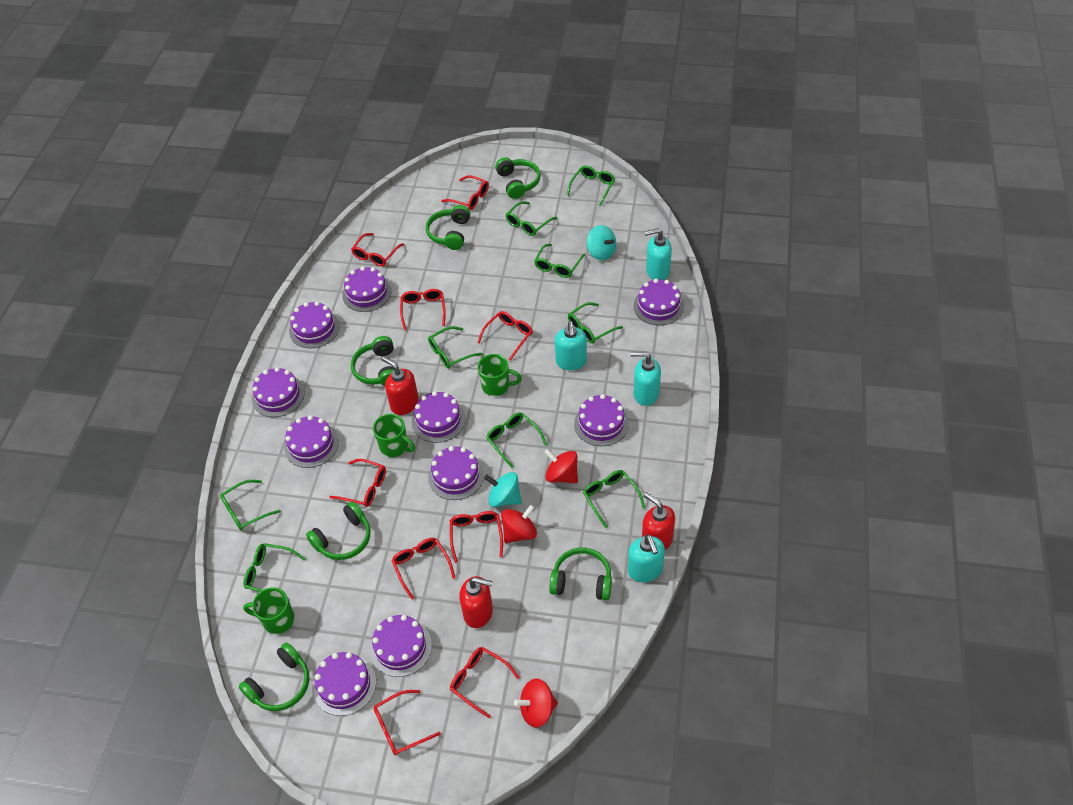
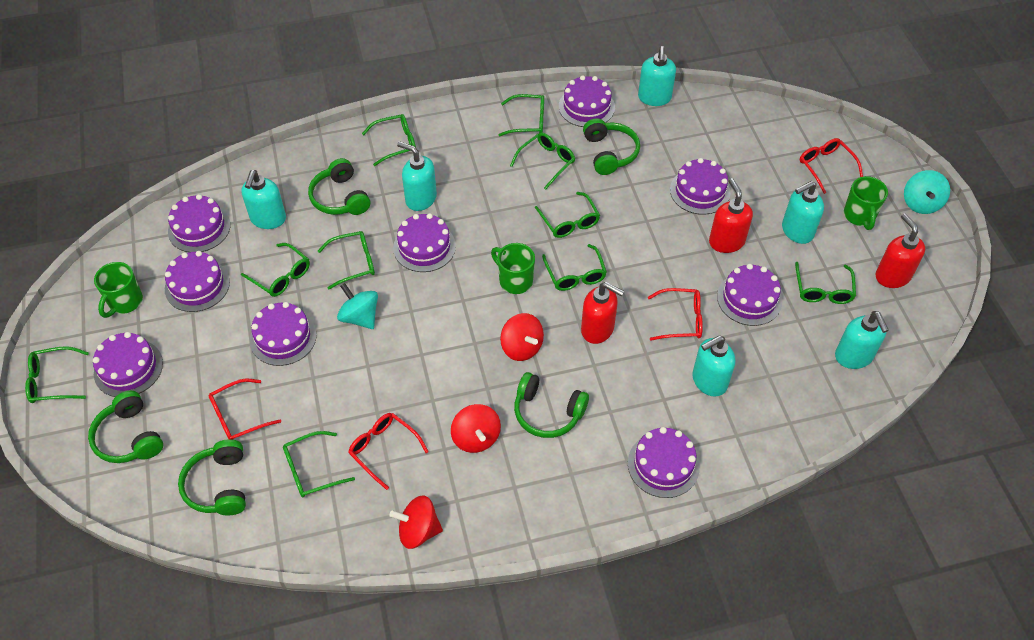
green glasses: [220,480,281,531] [243,543,306,592] [428,326,483,369] [486,412,547,468] [505,201,557,236] [534,244,585,278] [567,166,615,206] [568,302,623,344] [583,470,645,528] = 9 -> [25,346,89,403] [241,243,310,297] [283,431,355,498] [318,231,375,290] [362,114,416,166] [498,94,544,136] [510,132,575,190] [535,192,600,238] [542,244,607,291] [795,262,856,304] = 10
green headphones: [239,643,309,711] [306,502,370,560] [351,336,394,386] [426,205,470,250] [495,157,541,199] [549,548,612,601] = 6 -> [88,391,163,463] [178,439,246,515] [308,158,370,215] [514,372,589,438] [583,118,640,175] = 5
purple cake: [252,367,305,417] [284,415,339,468] [289,302,340,348] [313,652,376,716] [342,266,391,312] [370,615,432,677] [412,391,466,443] [428,446,484,500] [574,394,629,446] [633,279,684,325] = 10 -> [93,332,163,397] [165,251,230,312] [168,194,231,252] [250,302,317,366] [393,213,456,272] [559,75,615,127] [628,427,700,498] [670,158,730,215] [717,264,782,326] = 9
red glasses: [330,459,386,507] [351,233,404,266] [373,690,441,755] [391,538,455,599] [400,289,446,330] [441,175,489,210] [450,511,503,563] [450,647,520,718] [478,311,533,361] = 9 -> [209,378,281,440] [348,413,429,490] [648,288,703,341] [799,138,863,194] = 4
turquoise soap dispenser: [555,321,587,370] [628,534,665,582] [631,352,661,406] [644,228,672,280] = 4 -> [241,170,286,229] [397,141,437,211] [638,46,676,106] [692,336,735,397] [782,181,824,244] [835,311,889,369] = 6

